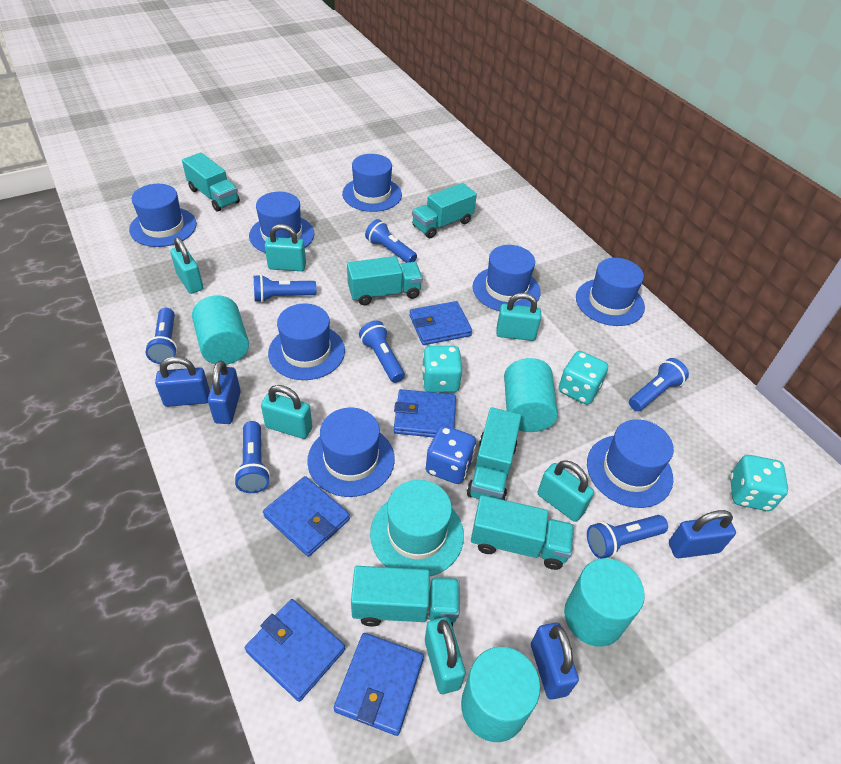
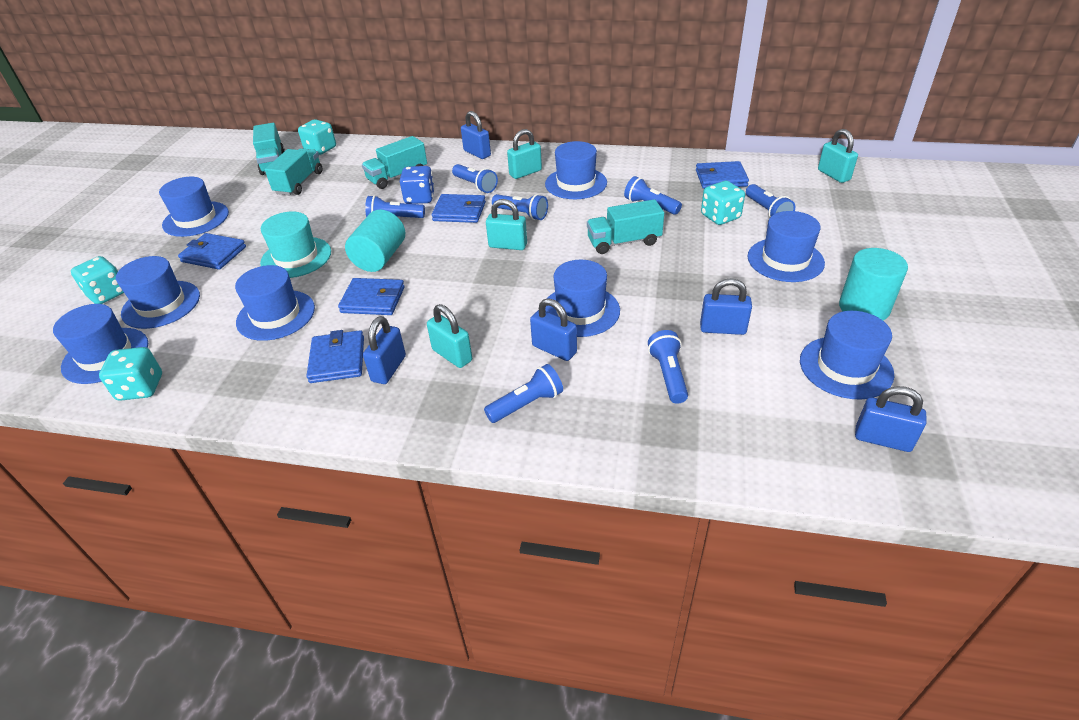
blue padlock: [155,356,210,407] [208,360,241,424] [531,623,579,700] [669,510,736,558] = 4 -> [363,316,406,384] [461,111,491,159] [530,298,577,361] [700,278,752,335] [855,386,926,452] = 5
turquoise cylinder: [192,295,249,365] [461,647,540,742] [504,358,558,432] [564,558,645,647] = 4 -> [345,209,405,272] [839,248,908,320] = 2
turquoise dice: [422,346,462,392] [559,351,608,404] [730,455,788,511] = 3 -> [71,256,124,304] [99,347,162,401] [298,119,336,155] [701,181,745,225] = 4
turquoise padlock: [170,237,203,294] [261,385,312,439] [265,224,306,271] [425,617,465,694] [496,293,541,341] [538,460,594,522] = 6 -> [427,304,472,368] [486,199,527,250] [507,129,542,179] [818,129,858,183] = 4
turquoise truck: [182,152,240,211] [347,256,423,305] [351,566,459,627] [412,183,477,238] [467,407,521,500] [471,495,574,570] = 6 -> [253,123,285,175] [265,148,323,195] [362,136,427,189] [587,199,664,254] = 4

